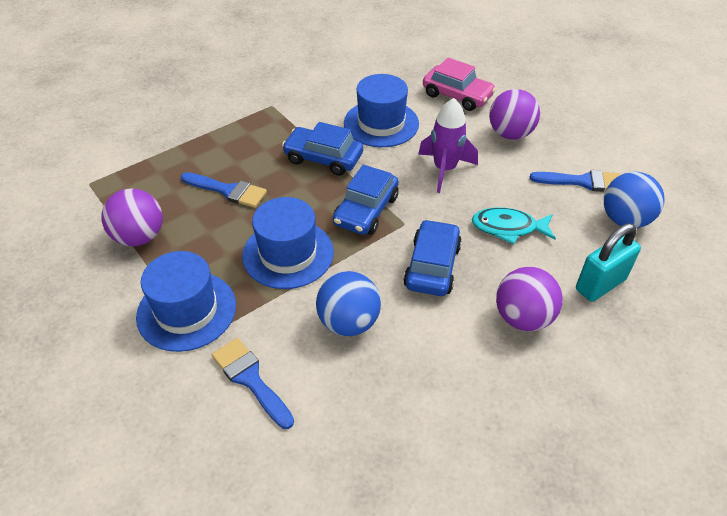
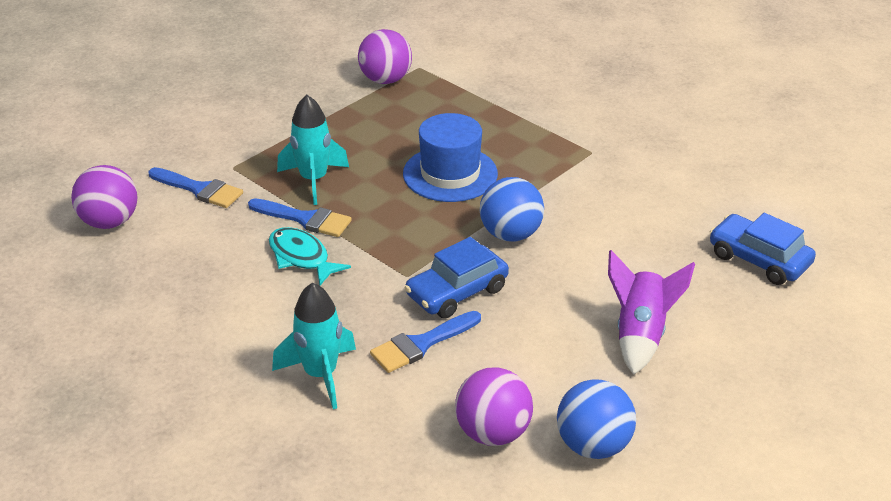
blue car: [282,122,363,176] [333,165,399,235] [403,219,462,296] = 3 -> [405,237,509,319] [710,213,816,285] = 2
blue hat: [136,251,236,352] [242,197,334,289] [344,74,419,147] = 3 -> [403,113,498,202] = 1
pink car: [423,58,496,111] = 1 -> none = 0
turquoise padlock: [576,223,641,302] = 1 -> none = 0
turquoise rocket: none = 0 -> [272,282,356,409] [277,95,349,205] = 2

